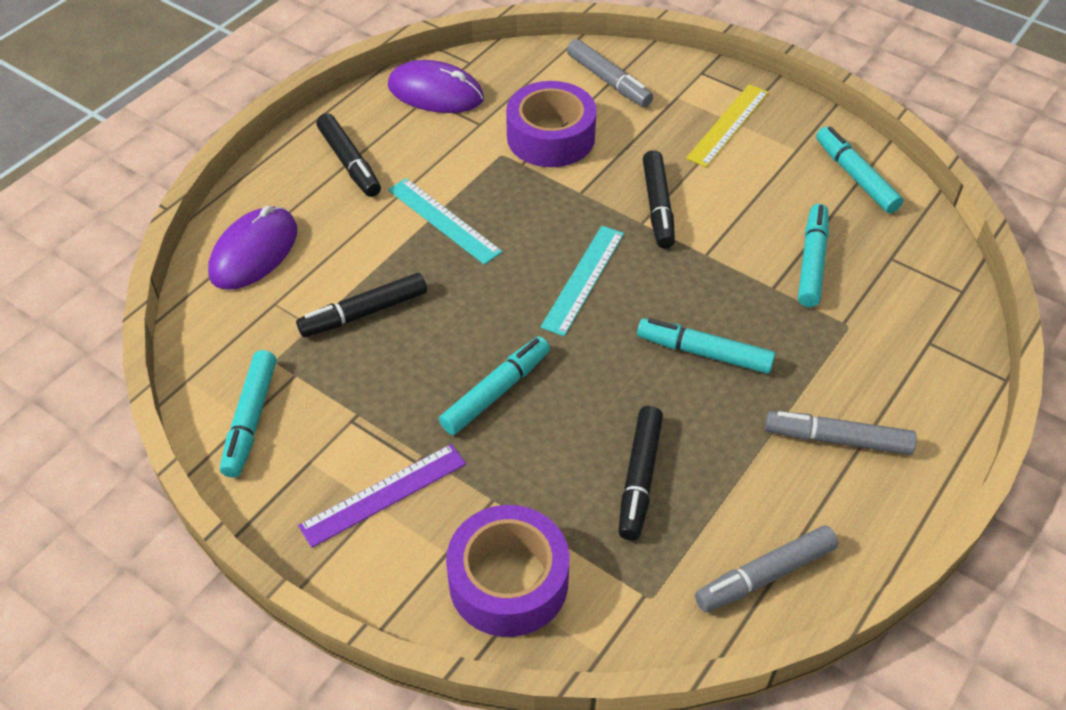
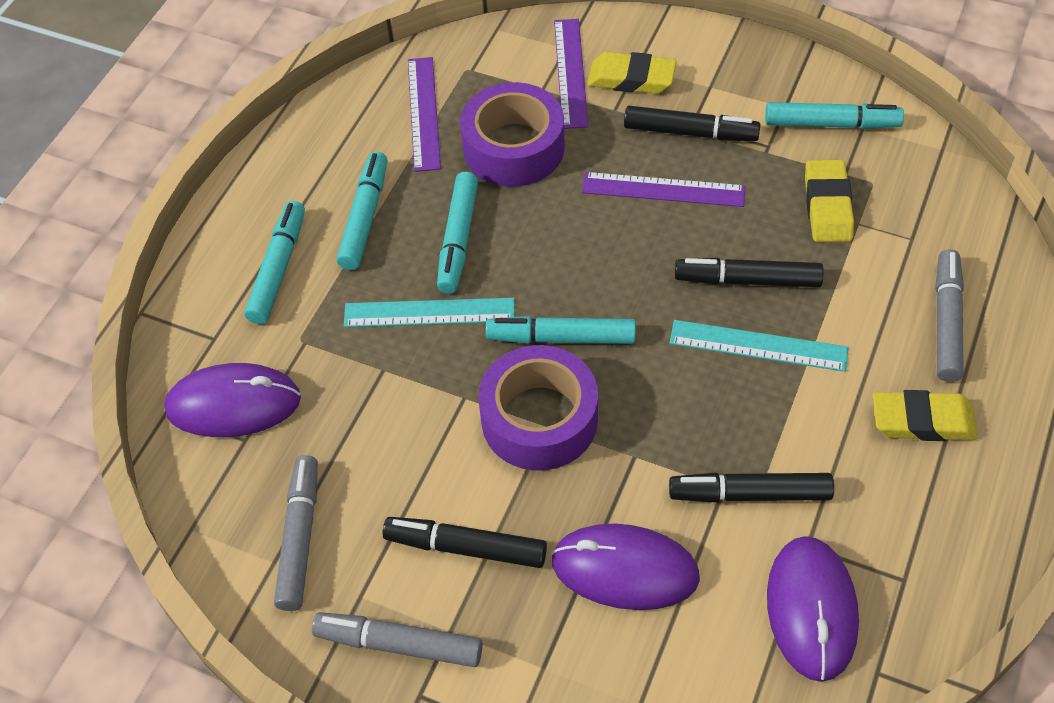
purple mouse: [208,206,297,290] [388,60,484,113] = 2 -> [164,363,301,437] [551,524,700,610] [767,536,859,682] = 3
purple ruler: [298,444,466,548] = 1 -> [408,57,441,172] [554,19,589,129] [582,172,745,207] = 3
yellow eraser: none = 0 -> [587,52,677,94] [805,159,854,242] [873,390,978,441] = 3
yellow ruler: [686,84,769,167] = 1 -> none = 0

